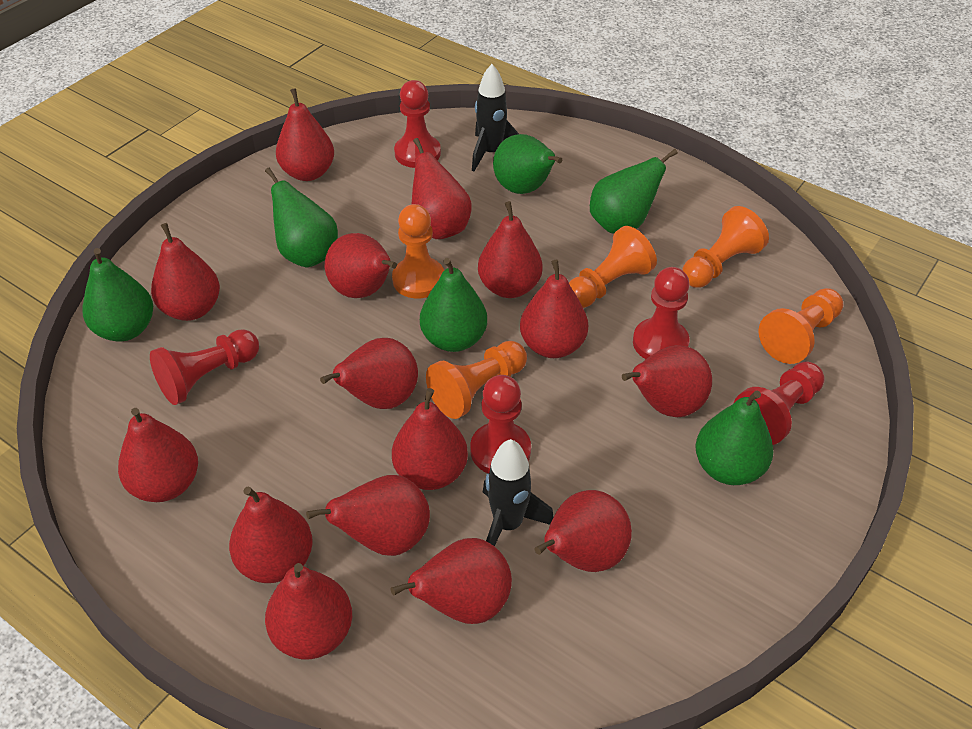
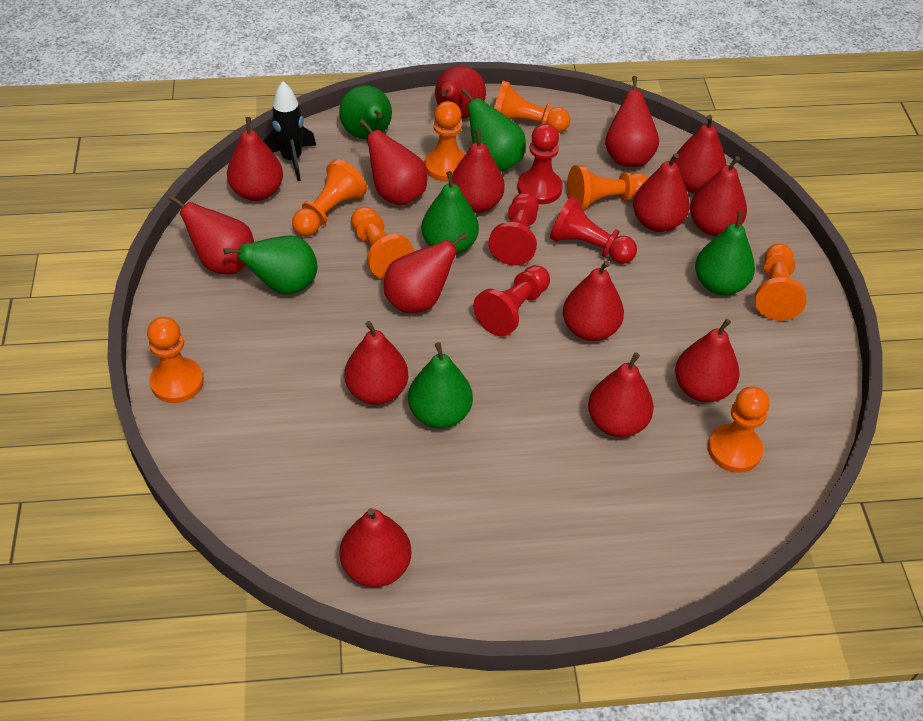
black rocket: [472,64,519,171] [483,439,554,546] = 2 -> [263,81,316,181] = 1
orange pawn: [392,204,444,299] [426,341,527,419] [569,226,657,308] [682,206,769,288] [758,288,843,364] = 5 -> [147,317,204,403] [292,159,367,236] [351,206,414,279] [425,101,466,182] [494,81,570,133] [567,165,648,211] [708,386,770,473] [755,243,806,321] = 8
red pawn: [150,329,259,405] [394,80,441,168] [470,375,531,473] [633,267,690,359] [733,362,825,445] = 5 -> [473,265,550,337] [488,192,539,265] [517,123,563,204] [550,197,637,264] = 4

